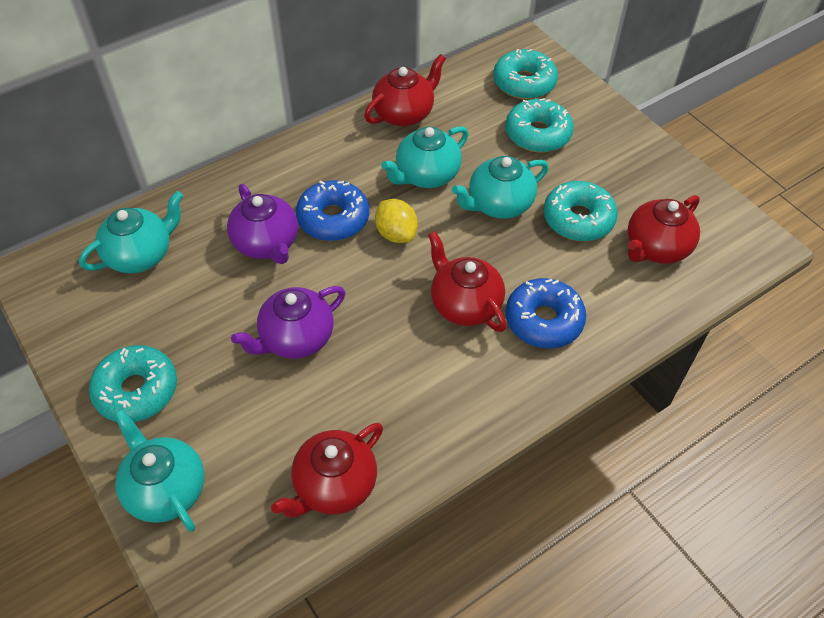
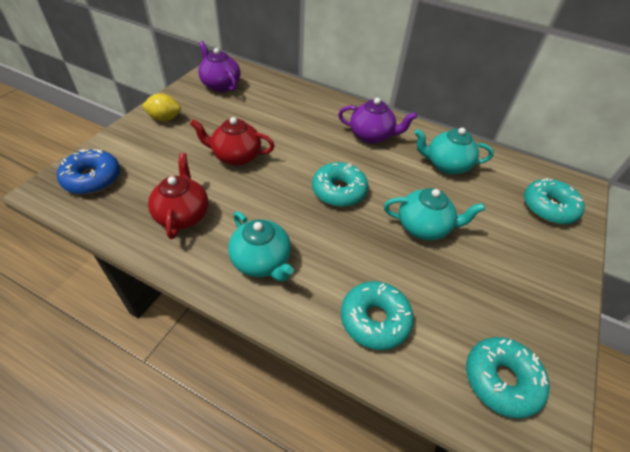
blue donut: [296,180,369,241] [505,278,586,348] = 2 -> [57,149,120,194] = 1
red teapot: [271,423,383,518] [364,54,446,126] [428,231,507,332] [628,195,700,264] = 4 -> [148,153,208,239] [190,117,275,166] = 2
turquoise teapot: [79,191,183,273] [114,409,205,532] [381,126,469,188] [452,156,549,219] = 4 -> [228,211,294,282] [384,188,485,240] [415,128,494,174] = 3

